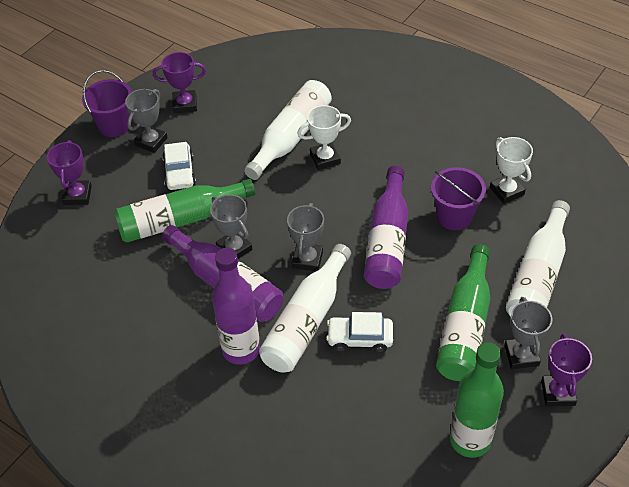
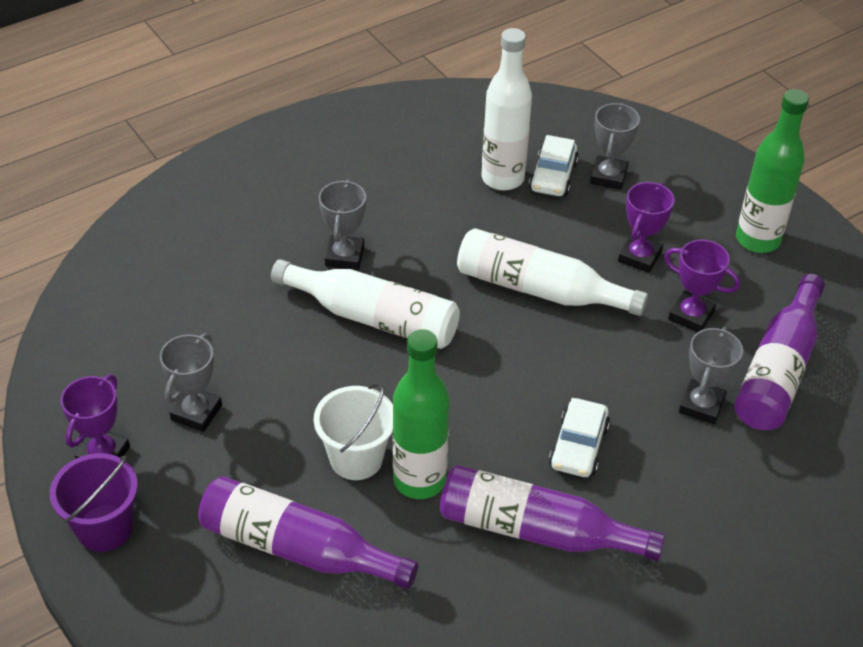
green bottle: [114,179,255,242] [436,244,491,381] [450,342,504,458] = 3 -> [393,329,450,499] [736,89,809,253] = 2
purple bucket: [82,70,132,137] [431,167,486,230] = 2 -> [50,453,138,552] = 1
white bucket: none = 0 -> [314,383,393,480] = 1
white trophy: [297,105,351,170] [490,137,533,204] = 2 -> none = 0

